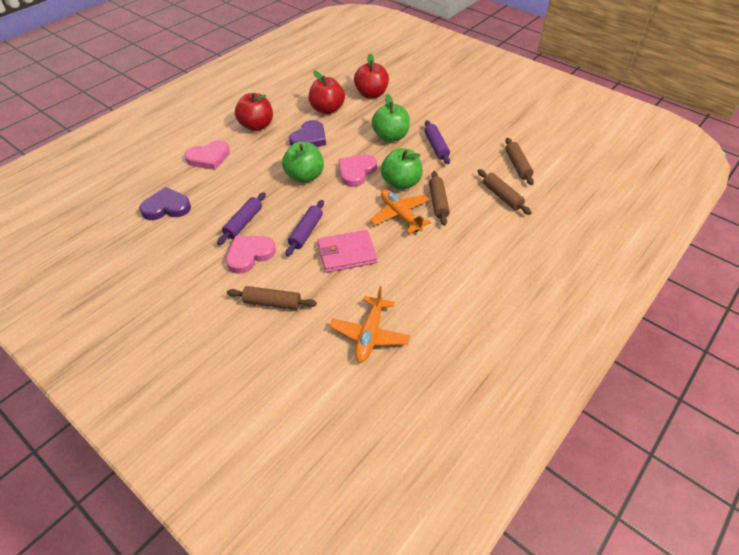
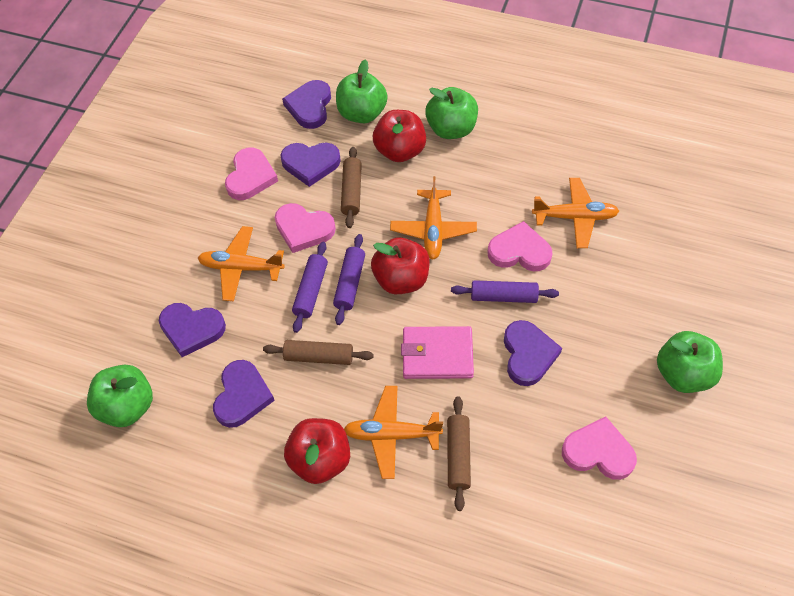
brown rolling pin: [227,286,317,310] [429,171,450,226] [478,169,532,215] [505,138,534,185] = 4 -> [263,340,374,365] [341,147,362,228] [447,396,471,511] = 3
green apple: [282,142,324,183] [372,94,410,142] [381,148,423,190] = 3 -> [87,365,153,427] [336,60,388,123] [425,87,478,139] [657,331,723,393] = 4
orange plane: [330,286,410,362] [370,190,431,234] = 2 -> [198,226,285,301] [344,386,443,479] [390,176,477,259] [532,178,619,248] = 4
pink heart: [185,140,230,170] [226,236,276,274] [339,154,377,187] = 3 -> [225,148,278,200] [275,203,336,253] [487,221,553,272] [562,417,637,480] = 4
purple heart: [139,187,191,220] [289,120,326,147] = 2 -> [159,303,226,357] [213,360,275,428] [280,142,341,187] [282,80,331,129] [504,320,562,386] = 5

